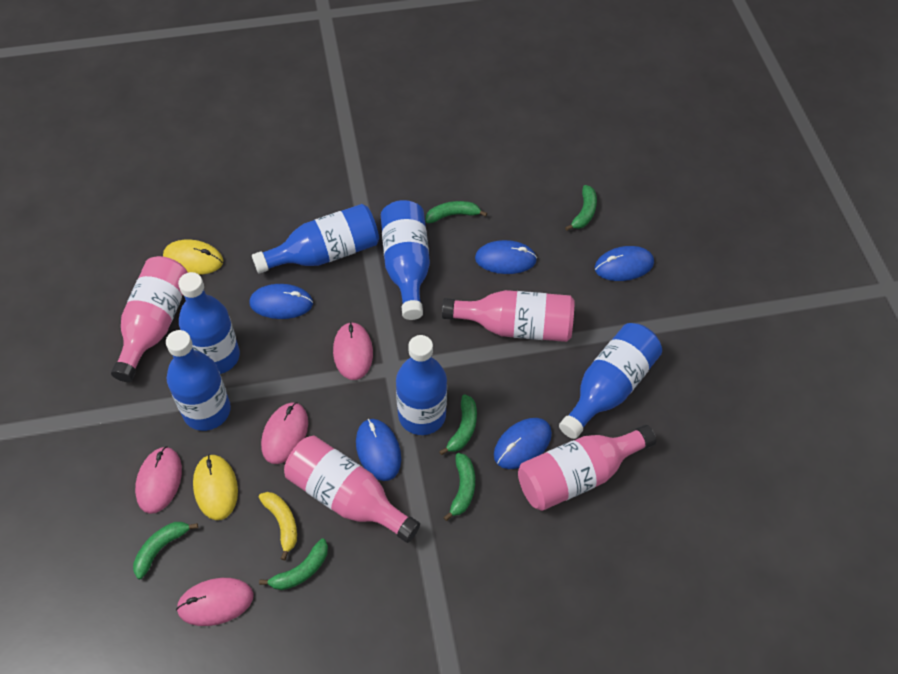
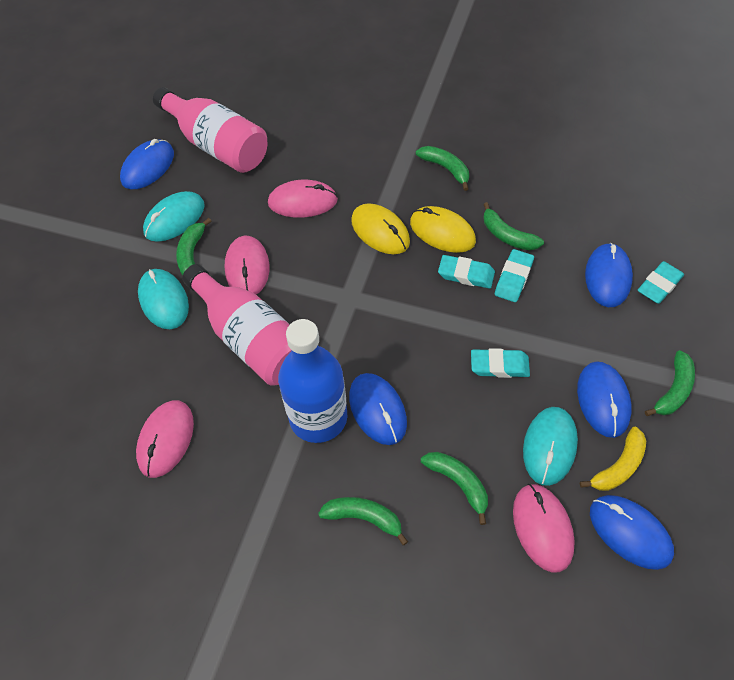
blue bottle: [166,330,231,431] [178,272,240,374] [252,204,379,274] [381,200,430,320] [396,335,447,435] [559,323,662,439] = 6 -> [278,319,347,443] = 1
pink bottle: [111,256,188,382] [284,435,420,543] [442,290,575,342] [518,425,656,511] = 4 -> [153,87,267,173] [182,264,291,386] = 2
turquoise eraser: none = 0 -> [438,255,495,289] [471,348,530,378] [495,249,534,302] [638,261,684,304] = 4
turquoise mouse: none = 0 -> [138,269,189,329] [143,191,205,242] [523,407,578,486] = 3

